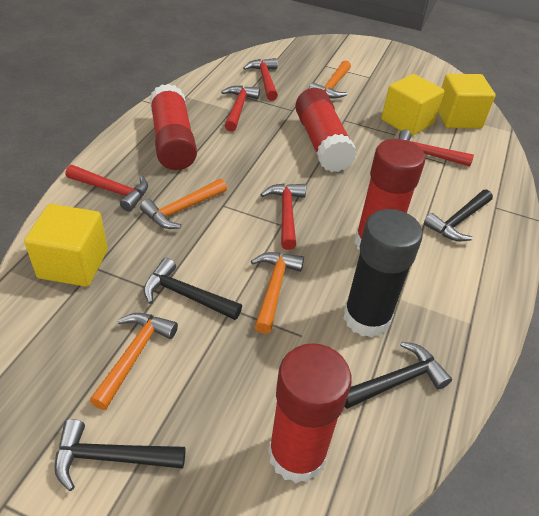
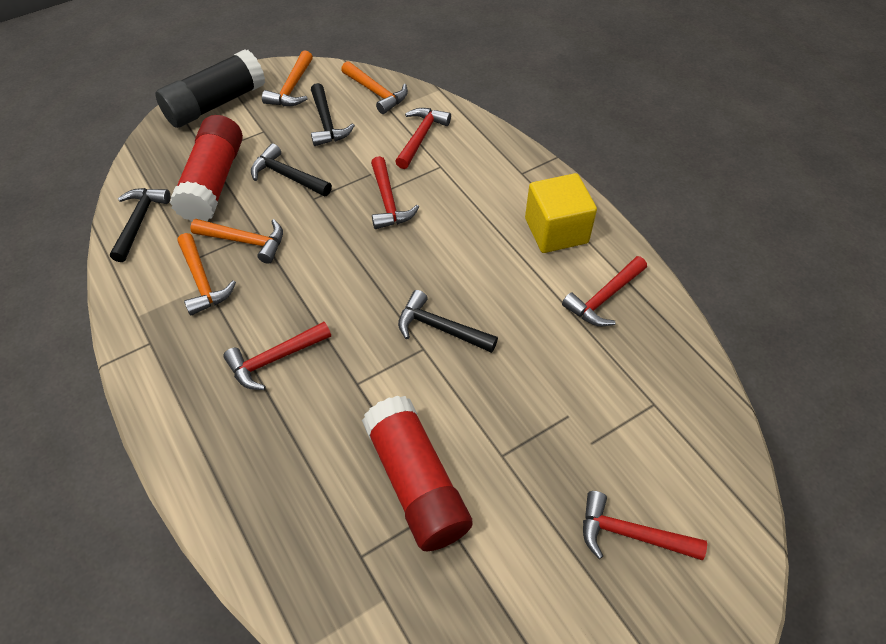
red glue stick: [149,84,197,170] [268,343,352,483] [295,88,357,172] [355,139,425,250] = 4 -> [170,115,243,222] [362,396,473,551] = 2
yellow cube: [24,204,108,287] [381,74,444,136] [438,74,495,128] = 3 -> [525,173,597,253] = 1

